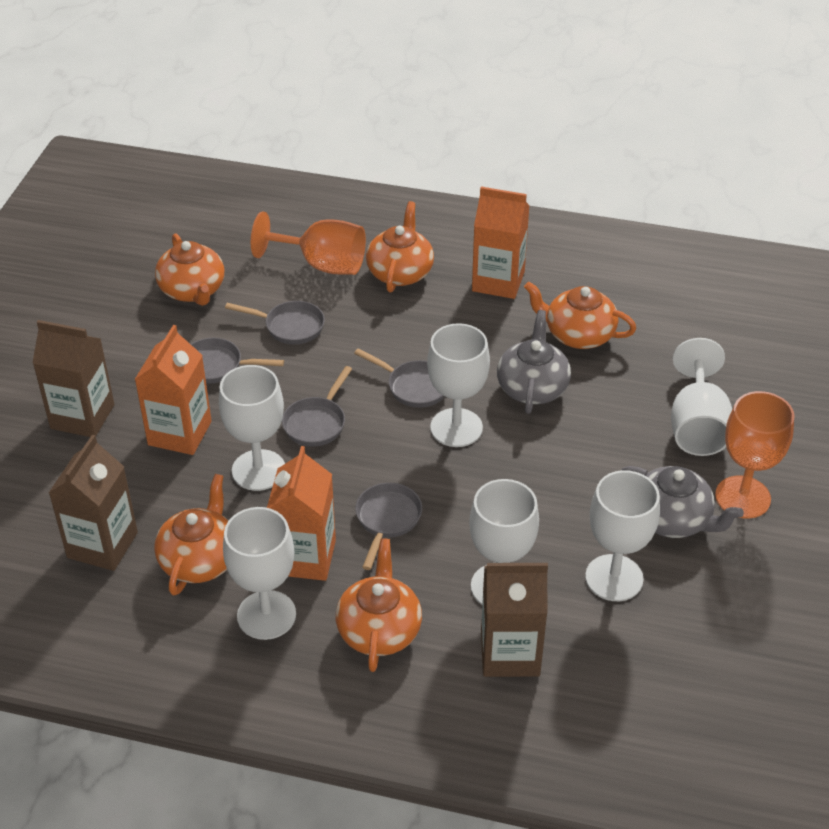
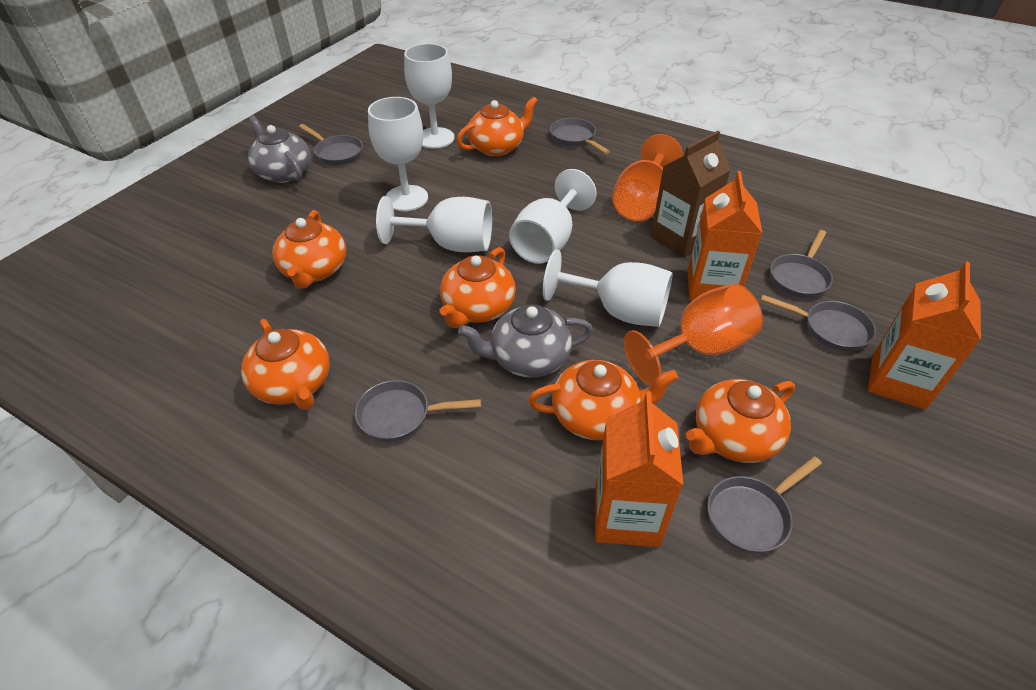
brown carton: [33,320,114,437] [49,435,138,571] [481,563,548,677] = 3 -> [651,131,731,257] = 1
grey pan: [191,338,284,384] [225,301,325,345] [282,366,352,447] [354,348,445,408] [355,483,422,570] = 5 -> [299,124,363,165] [355,380,481,442] [550,118,610,154] [707,456,822,554] [760,295,876,351] [770,230,833,298] = 6
orange teapot: [154,474,229,595] [155,233,224,306] [336,538,422,672] [366,201,434,293] [524,281,636,349] = 5 -> [241,319,330,410] [272,210,346,289] [440,247,516,328] [457,96,538,156] [528,360,678,440] [686,379,795,463] = 6
white goblet: [219,365,285,491] [223,507,296,640] [427,323,490,447] [469,479,539,605] [585,470,660,601] [671,338,732,456] = 6 -> [368,97,428,211] [376,196,492,252] [404,43,454,149] [509,169,597,264] [543,249,673,327] = 5

